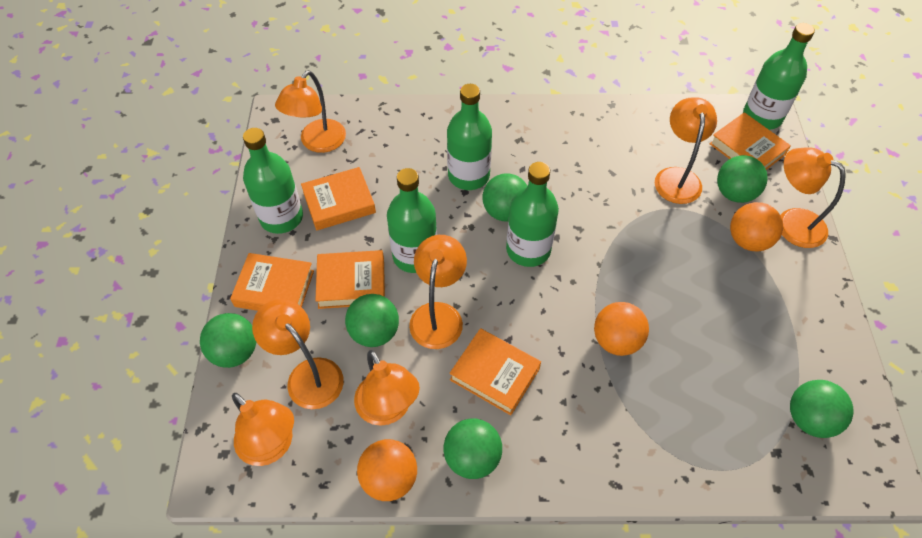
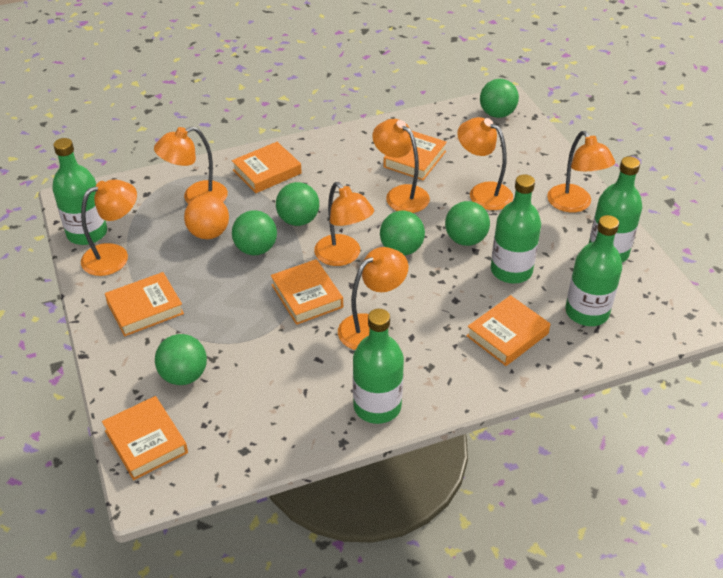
orange ball: [357,439,417,501] [594,302,649,356] [730,202,783,251] = 3 -> [184,195,229,239] = 1
orange book: [230,253,314,311] [301,167,376,231] [315,250,385,309] [449,328,541,415] [709,112,791,170] = 5 -> [102,396,188,480] [105,272,184,336] [232,142,302,193] [271,259,343,325] [383,130,447,180] [467,295,550,366] = 6

